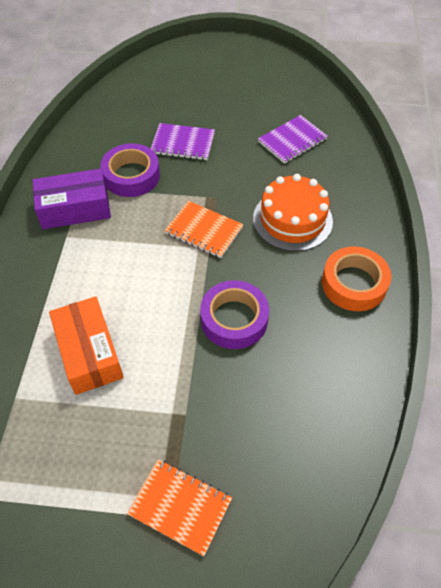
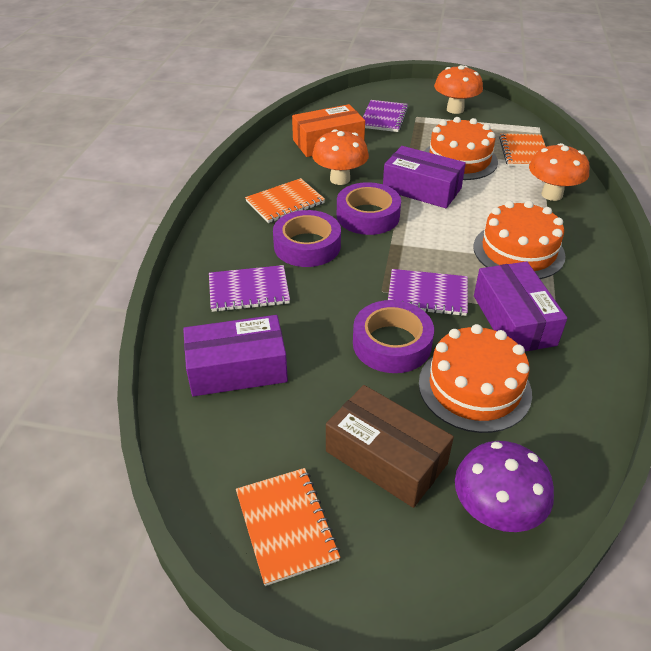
brown box: none = 0 -> [326,385,454,508] = 1
orange cake: [253,174,333,251] = 1 -> [419,324,532,433] [424,117,498,180] [473,201,565,279] = 3
orange mushroom: none = 0 -> [312,129,369,185] [434,65,483,114] [529,143,590,201] = 3
orange notebook: [127,459,232,556] [165,201,244,258] = 2 -> [236,468,340,586] [245,178,325,223] [499,133,546,167] = 3
orange tape: [322,246,391,311] = 1 -> none = 0
purple box: [33,169,111,229] = 1 -> [183,315,288,396] [383,146,466,208] [474,261,567,351] = 3
purple mushroom: none = 0 -> [455,441,554,532] = 1
purple notebook: [151,123,215,160] [258,115,328,164] = 2 -> [209,265,290,312] [363,100,409,132] [388,269,468,316] = 3
purple tape: [100,143,160,197] [200,280,269,349] = 2 -> [273,210,341,267] [337,182,401,235] [353,300,434,373] = 3

